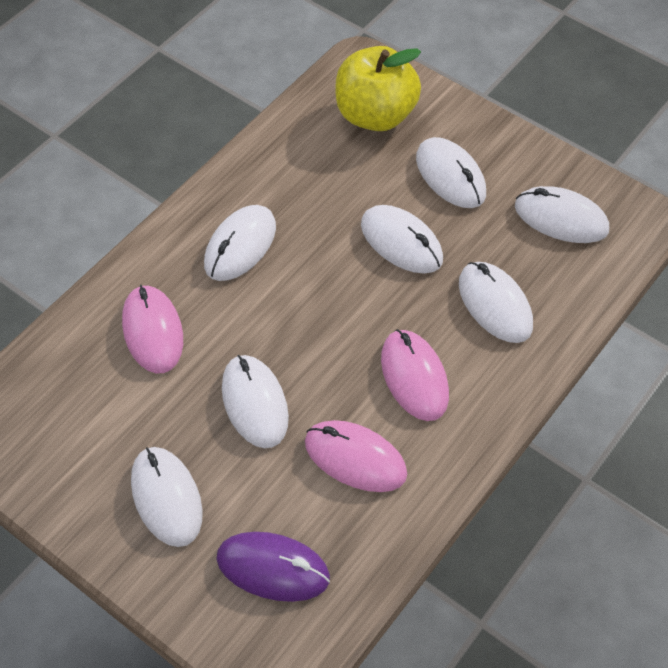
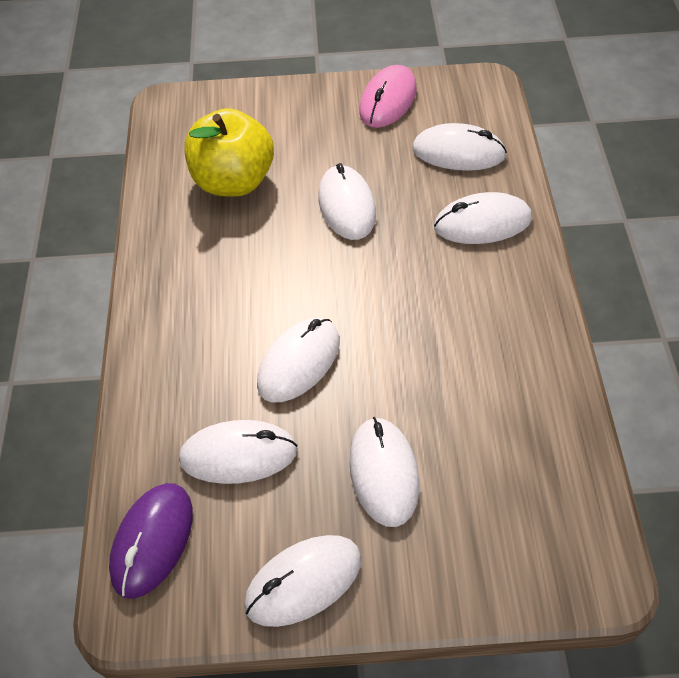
pink mouse: [122,285,183,374] [305,420,407,492] [381,329,449,421] = 3 -> [359,65,417,128] = 1

